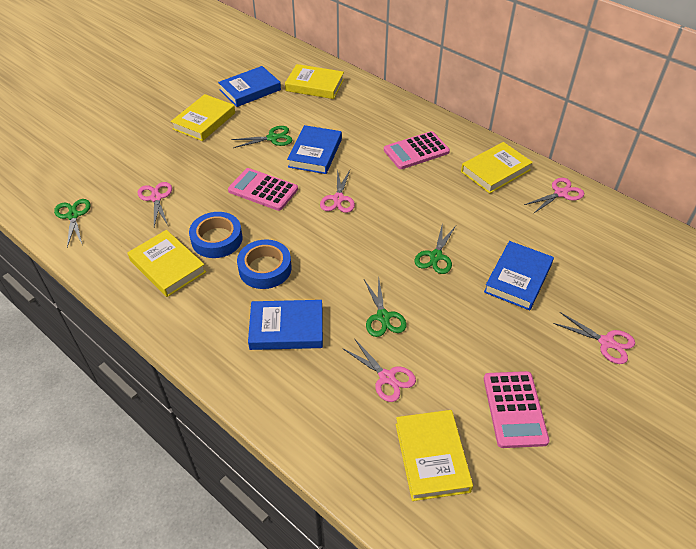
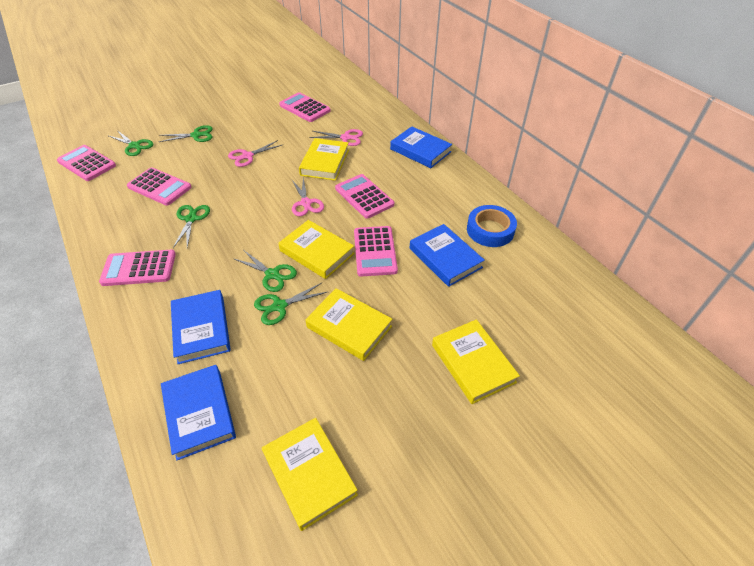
blue tape: [189,212,243,258] [237,240,292,289] = 2 -> [467,205,517,247] = 1
green scissors: [54,199,91,247] [231,126,292,148] [364,276,407,337] [414,222,456,274] = 4 -> [109,130,153,156] [159,125,213,142] [173,205,210,248] [233,251,297,292] [254,283,327,325] = 5
pink calculator: [228,168,298,211] [384,131,450,169] [484,371,549,448] = 3 -> [57,145,116,181] [99,250,176,286] [127,167,192,206] [279,92,331,122] [335,174,394,219] [354,226,398,277] = 6
pink scissors: [138,182,172,227] [320,169,355,213] [342,338,416,402] [524,178,584,214] [553,312,635,364] = 5 -> [228,140,282,167] [292,177,324,216] [309,129,363,146] = 3

